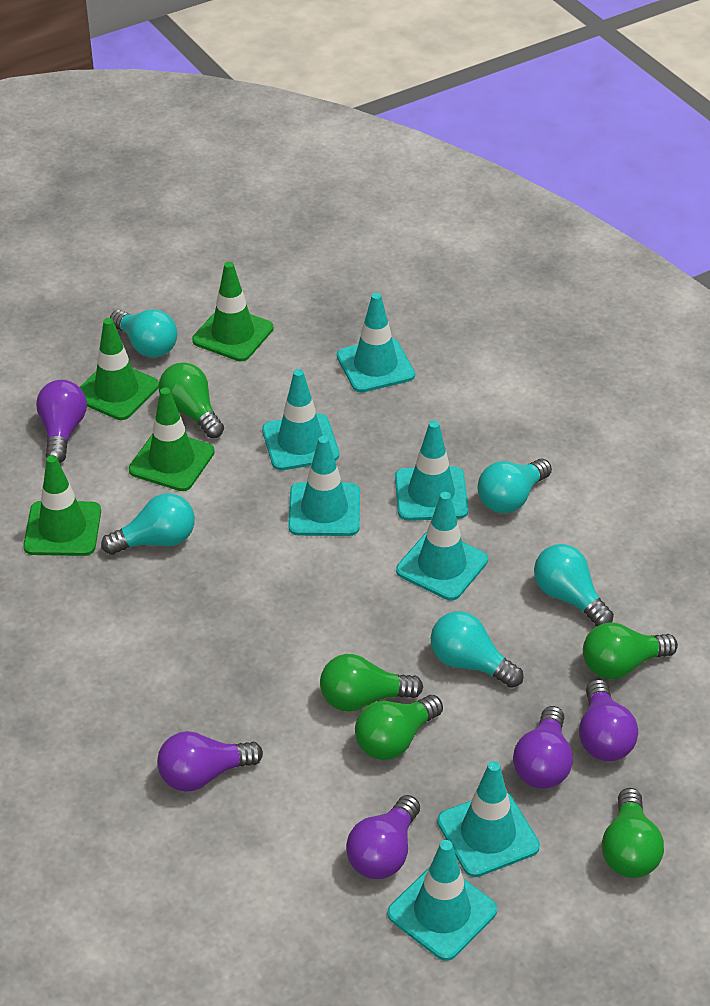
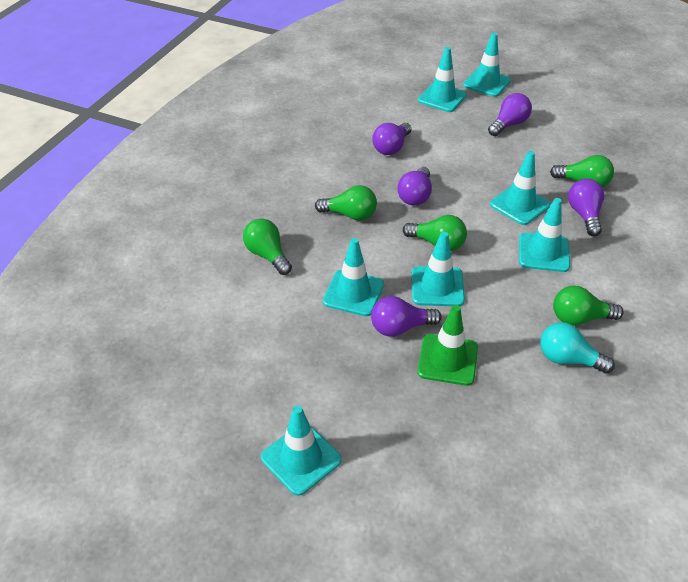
green traffic cone: [23,455,101,556] [80,318,159,420] [129,387,215,491] [192,262,273,361] = 4 -> [417,305,478,386] = 1
turquoise light bulb: [101,493,195,555] [110,309,177,358] [431,611,524,688] [478,459,552,513] [534,544,614,627] = 5 -> [540,322,615,374] = 1

